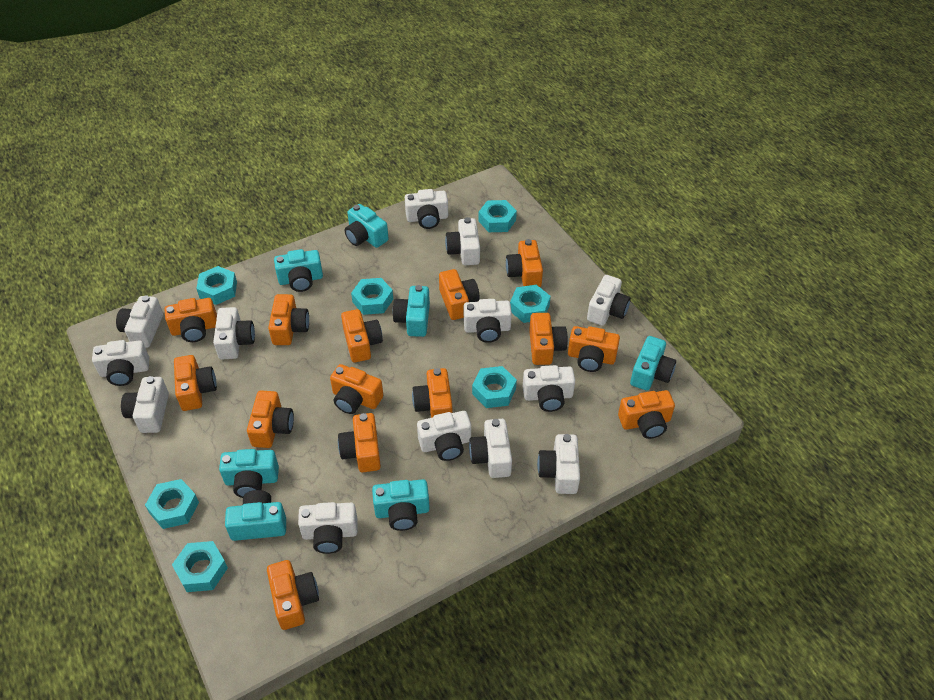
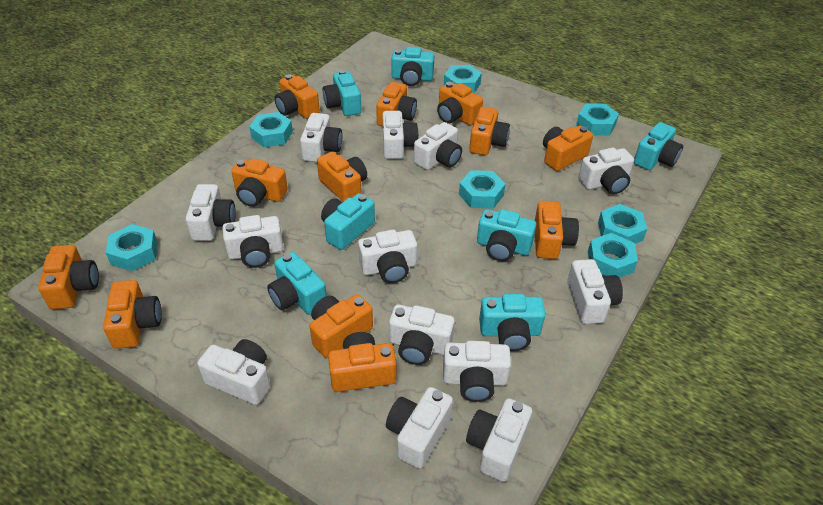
orange camera: [164,298,217,342] [174,355,217,411] [247,390,294,448] [267,560,319,630] [268,294,309,345] [330,364,383,414] [338,413,381,472] [341,309,383,363] [412,368,453,418] [439,269,479,320] [506,239,543,287] [529,313,568,365] [568,326,620,372] [618,390,675,439] = 14 -> [38,245,99,309] [103,280,162,349] [231,158,288,207] [274,74,320,119] [310,294,373,358] [317,152,367,202] [328,332,396,392] [376,82,417,126] [437,82,483,126] [469,107,510,155] [535,201,579,259] [543,126,593,171] = 12

